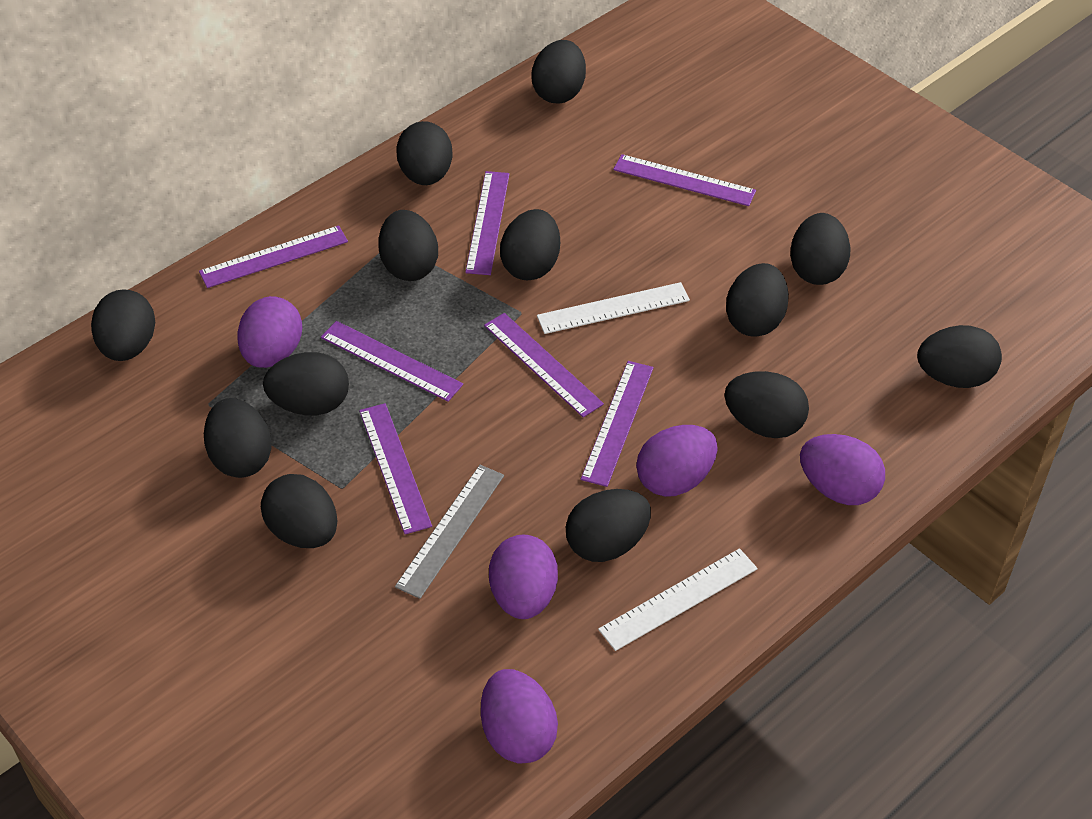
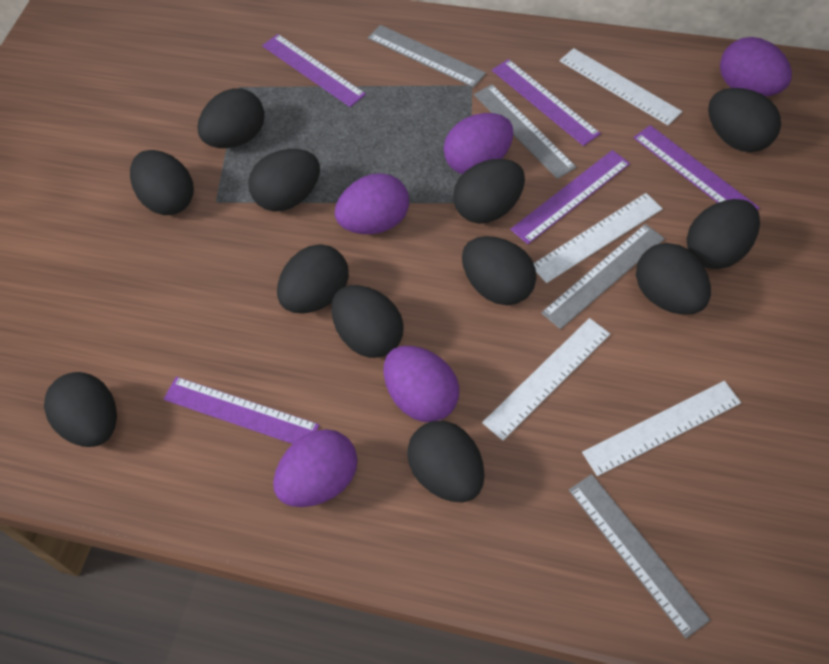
black egg: [91,289,155,361] [204,398,272,478] [261,474,337,548] [263,352,349,415] [378,210,438,281] [396,121,453,185] [500,209,560,280] [532,40,586,103] [566,489,651,562] [724,371,809,438] [726,263,789,337] [790,213,851,285] [917,325,1002,388] = 13 -> [44,372,117,447] [130,150,194,215] [197,88,265,148] [248,149,320,212] [277,244,349,313] [331,285,404,358] [407,421,485,503] [453,159,525,224] [462,236,537,305] [636,243,711,315] [687,199,760,269] [708,88,781,152] = 12
grey ruler: [395,465,504,599] = 1 -> [368,25,486,88] [474,84,576,179] [541,224,665,329] [569,474,710,638] = 4
purple ruler: [199,225,348,288] [321,321,463,402] [359,403,432,534] [465,171,509,275] [484,313,604,417] [581,361,654,487] [613,154,756,206] = 7 -> [164,377,319,444] [262,34,366,107] [492,59,601,146] [510,150,630,244] [634,125,760,210] = 5
white ruler: [537,282,690,334] [598,548,758,651] = 2 -> [482,318,610,441] [534,193,663,283] [560,48,682,125] [582,381,741,476] = 4

